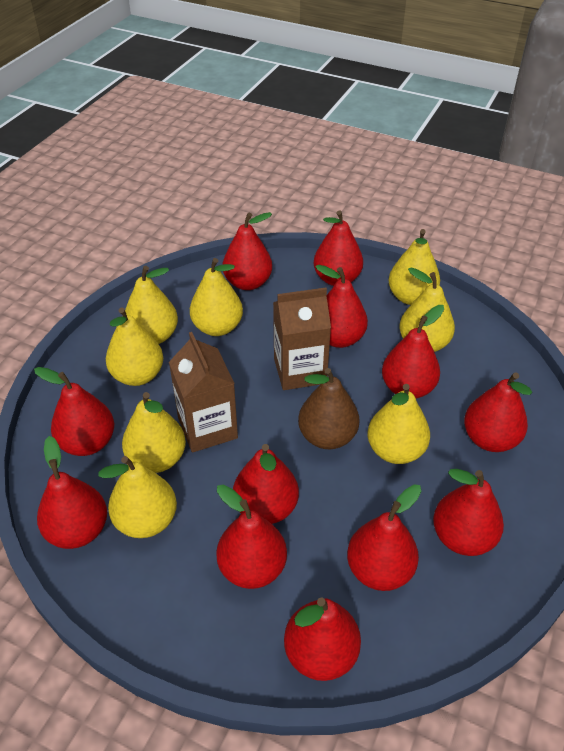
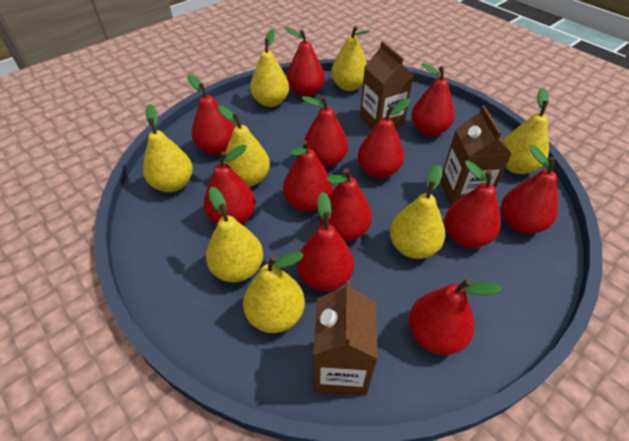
brown carton: [169,332,238,452] [273,288,331,390] = 2 -> [313,280,378,395] [360,41,414,129] [440,105,512,206] = 3
brown pear: [298,368,360,449] = 1 -> none = 0

